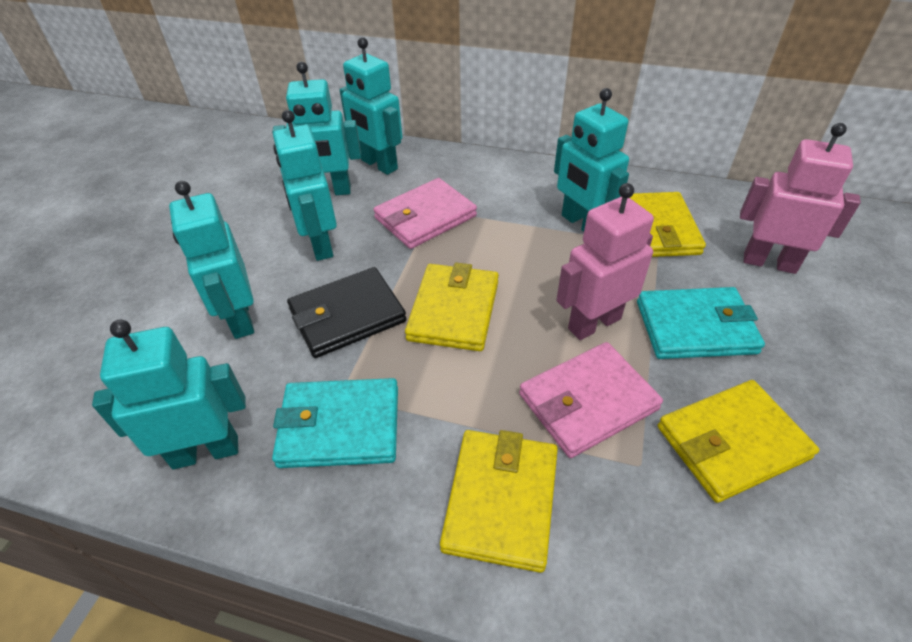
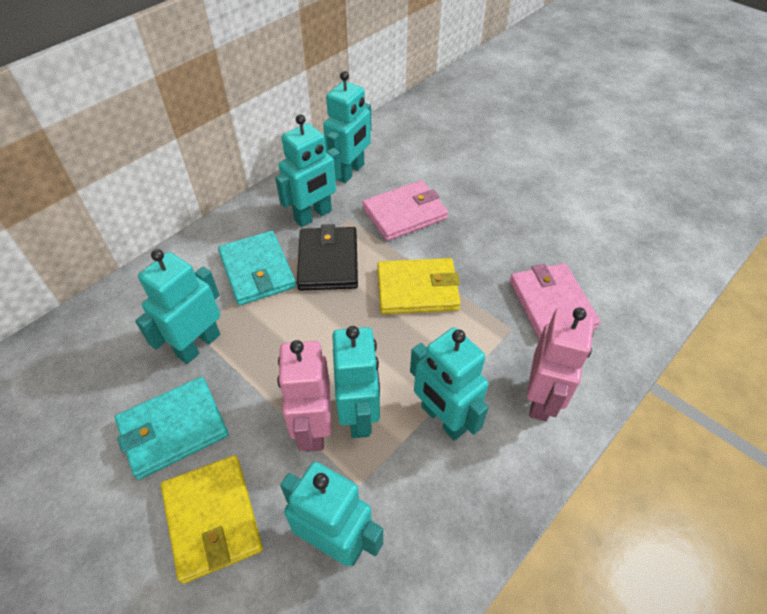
yellow wallet: [405,263,499,351] [440,430,558,573] [630,192,706,257] [658,380,819,503] = 4 -> [161,455,263,584] [377,258,461,314] = 2

